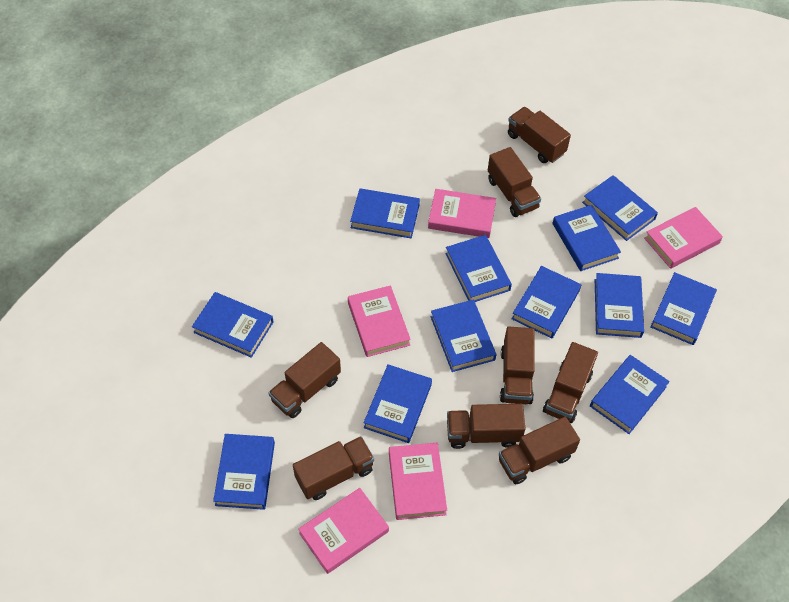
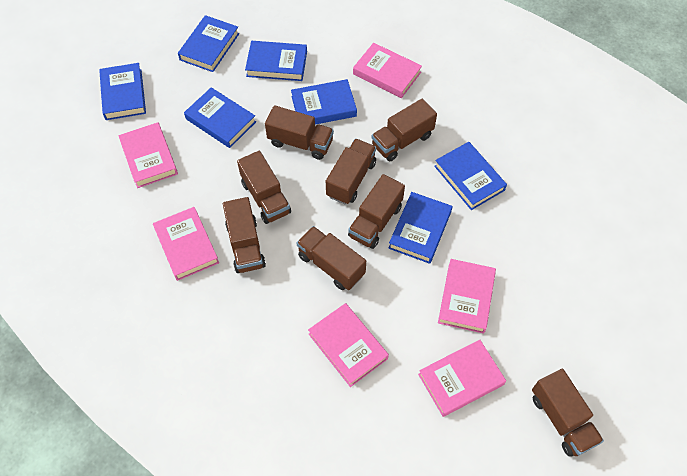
blue book: [192,292,274,358] [213,434,275,510] [350,188,420,238] [364,364,432,443] [431,300,496,372] [445,235,512,302] [512,266,581,339] [553,205,621,271] [582,175,658,241] [590,355,670,434] [595,273,644,338] [650,272,717,345] = 12 -> [99,63,146,120] [178,15,239,72] [184,87,256,148] [245,41,307,81] [291,79,357,125] [388,192,452,264] [434,142,507,210] = 7
pink book: [298,488,389,574] [348,285,411,357] [389,443,447,520] [428,189,496,238] [644,207,723,269] = 5 -> [118,122,178,188] [153,207,219,281] [308,303,389,387] [353,43,422,98] [418,340,506,417] [438,259,496,334] = 6

